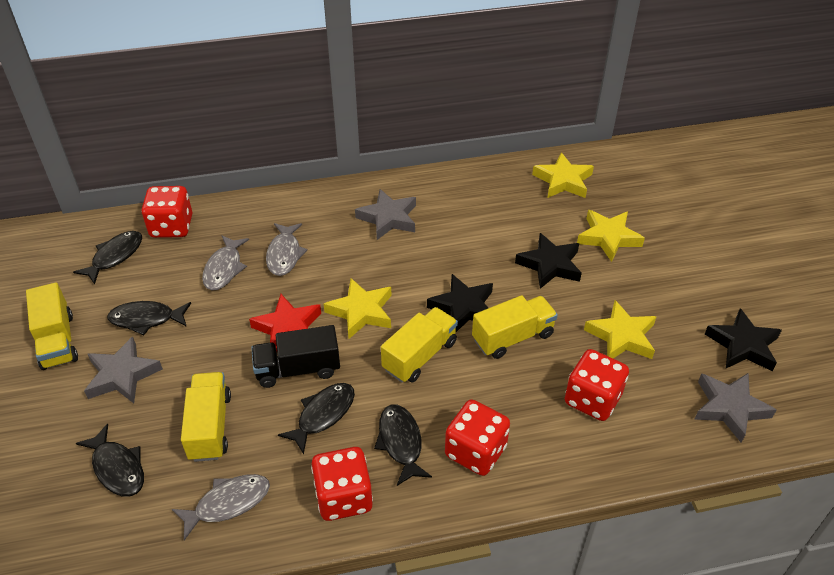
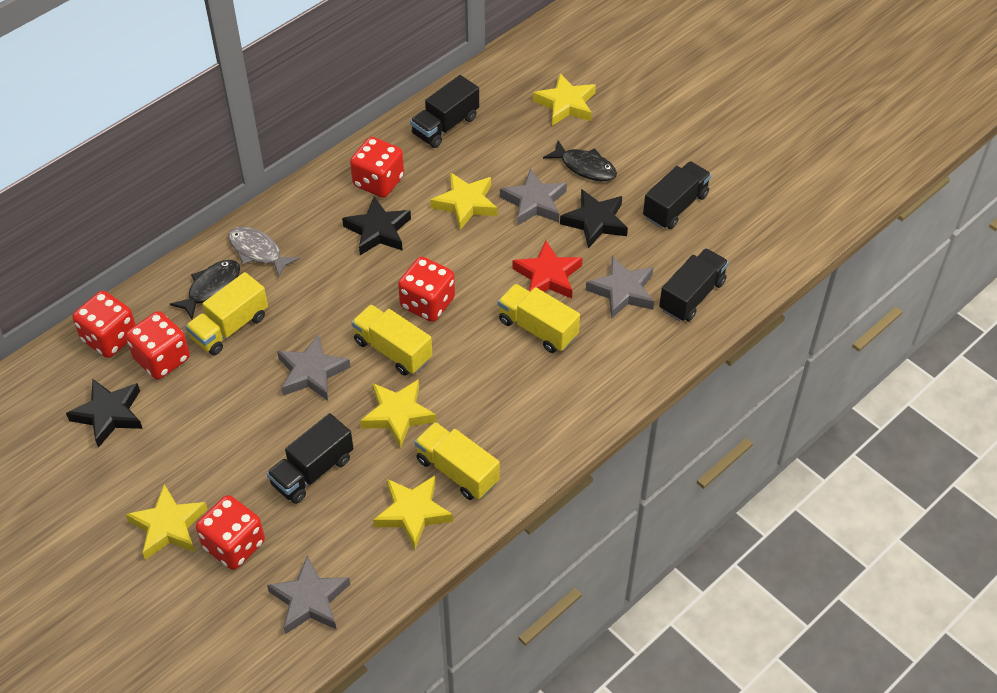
black fish: [73,231,142,285] [75,424,144,497] [107,301,191,335] [278,383,355,454] [374,405,432,486] = 5 -> [170,260,240,319] [543,140,617,181] = 2
black truck: [251,325,340,388] = 1 -> [267,413,354,504] [410,75,479,148] [643,161,711,229] [659,248,729,322] = 4
grey fish: [172,474,270,540] [202,235,249,290] [266,223,307,276] = 3 -> [228,226,299,277] = 1
grey star: [84,336,163,403] [355,189,416,240] [694,373,776,443] = 3 -> [267,555,350,634] [277,334,351,401] [500,168,567,226] [586,256,654,319] = 4
red dice: [142,186,192,238] [311,447,373,521] [445,399,510,476] [565,349,629,421] = 4 -> [72,291,136,358] [126,311,190,379] [196,495,265,570] [350,137,404,198] [398,257,455,322] = 5
yellow star: [324,278,392,339] [532,152,594,198] [577,210,645,262] [584,300,657,359] = 4 -> [126,484,208,560] [360,379,436,448] [373,476,453,549] [430,172,498,230] [533,73,596,126] = 5

